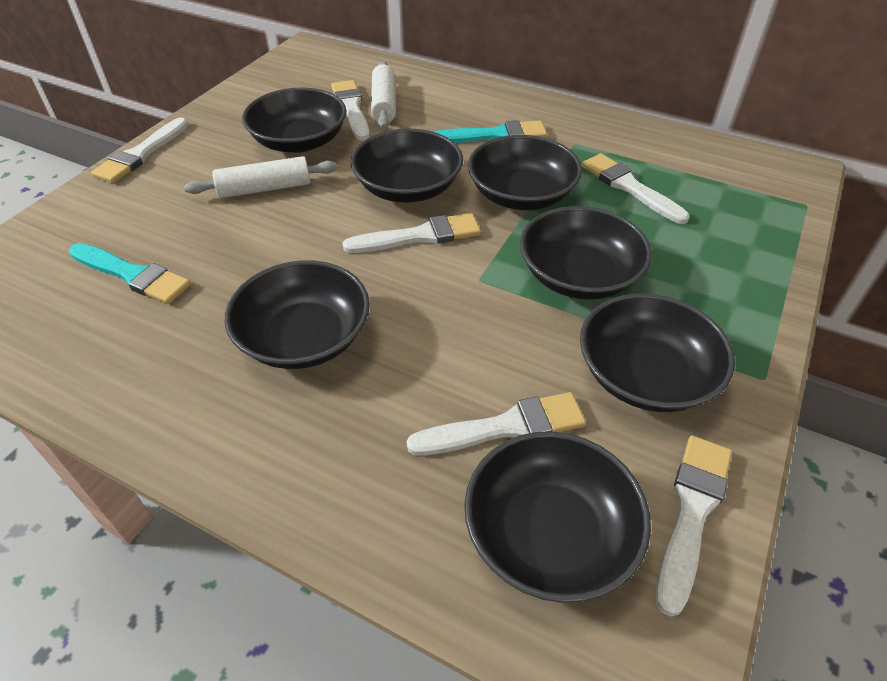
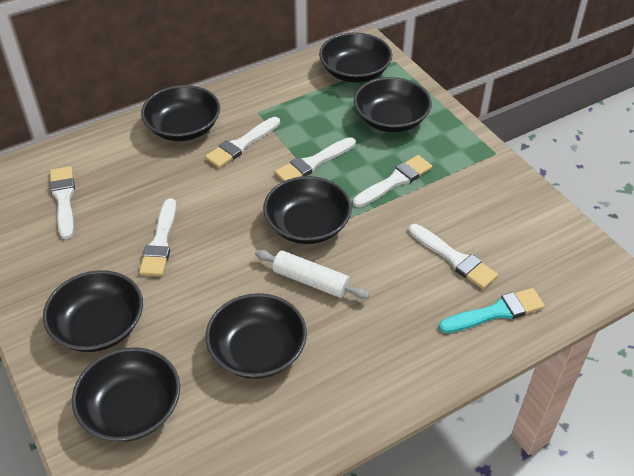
turquoise brush: [69,243,191,304] [434,120,547,143] = 2 -> [439,288,545,333] = 1
white rolling pin: [184,156,337,198] [371,61,396,129] = 2 -> [255,250,370,299] = 1

